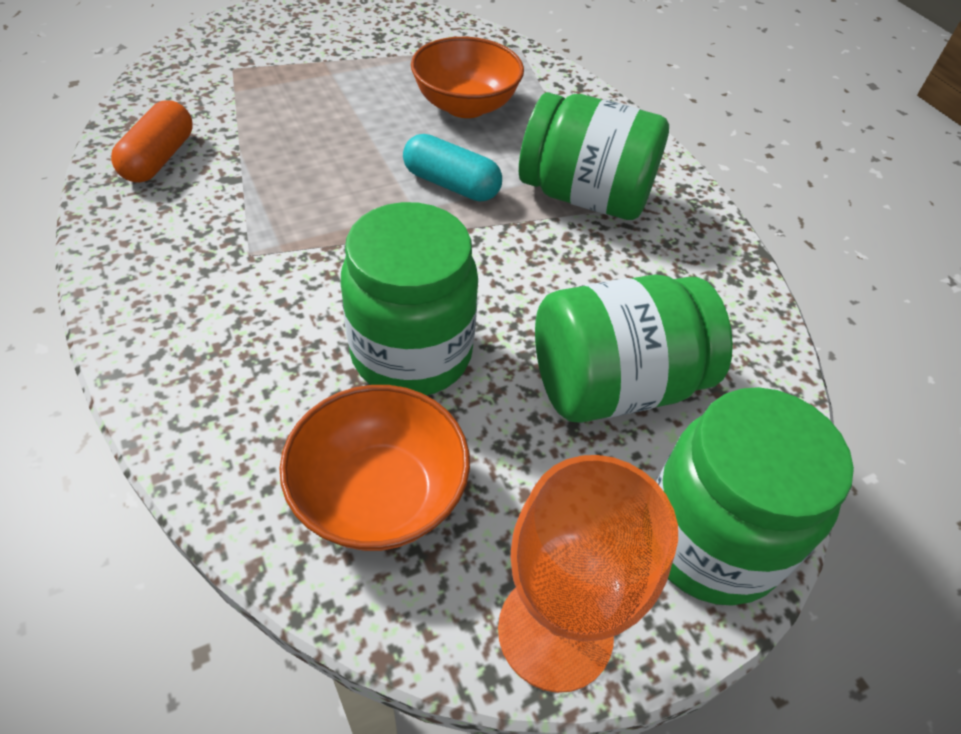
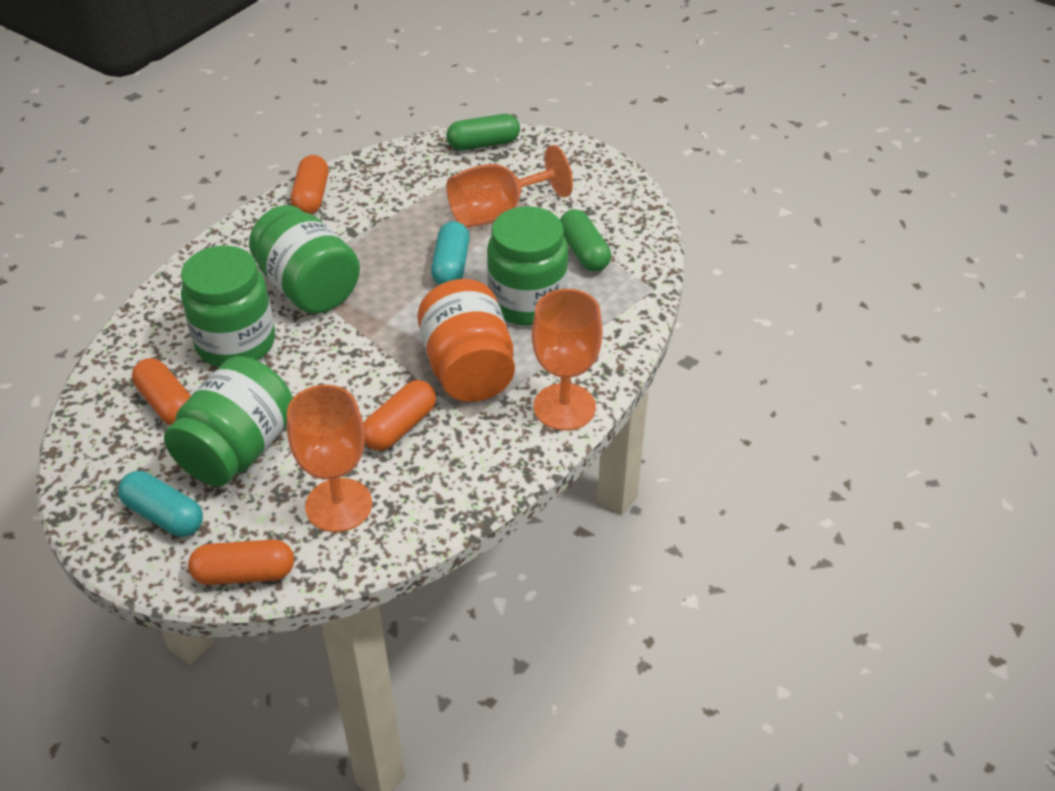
green capsule: none = 0 -> [446,114,520,150] [560,209,611,272] = 2
orange bowl: [279,385,470,551] [411,37,524,118] = 2 -> none = 0
orange capsule: [111,100,193,183] = 1 -> [132,358,191,425] [188,539,294,585] [291,155,329,214] [363,380,436,451] = 4
orange goblet: [498,455,678,693] = 1 -> [287,385,372,532] [446,145,573,228] [532,289,603,431] = 3
orange jar: none = 0 -> [417,279,515,402] = 1
turquoise capsule: [403,134,502,202] = 1 -> [118,471,203,537] [431,221,470,285] = 2

